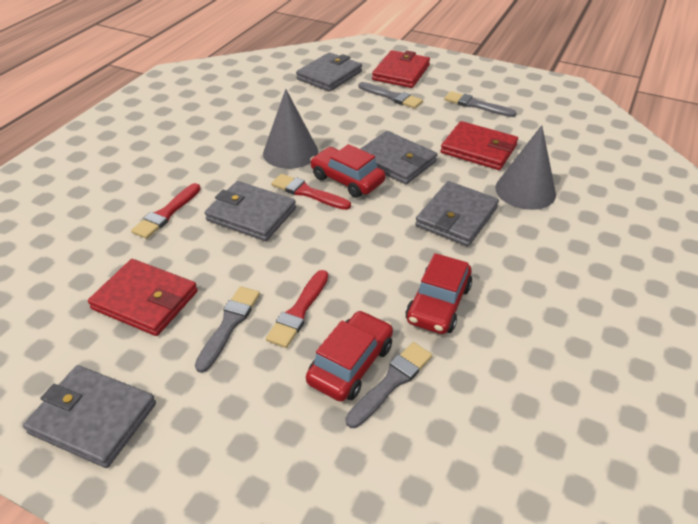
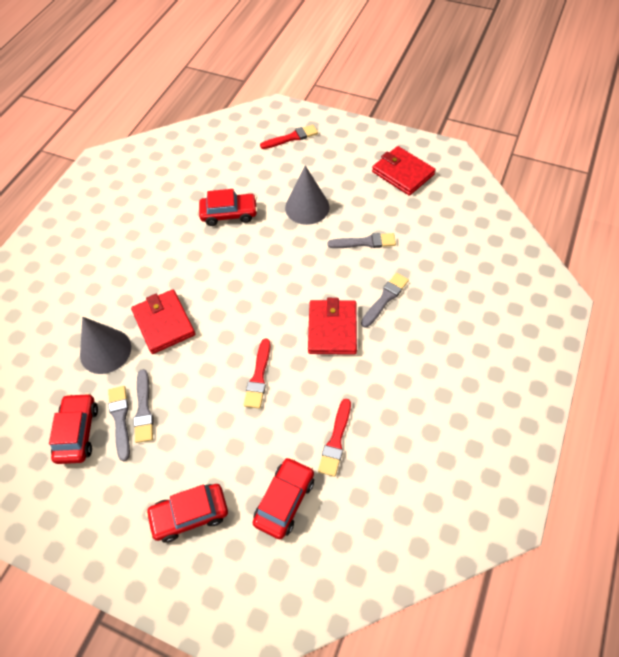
grey wallet: [23,365,156,468] [205,181,296,241] [296,52,362,92] [360,131,437,184] [415,181,499,246] = 5 -> none = 0
red car: [306,310,393,402] [310,144,385,198] [406,253,472,334] = 3 -> [49,393,98,464] [146,484,228,542] [199,189,258,226] [253,457,314,539] = 4

